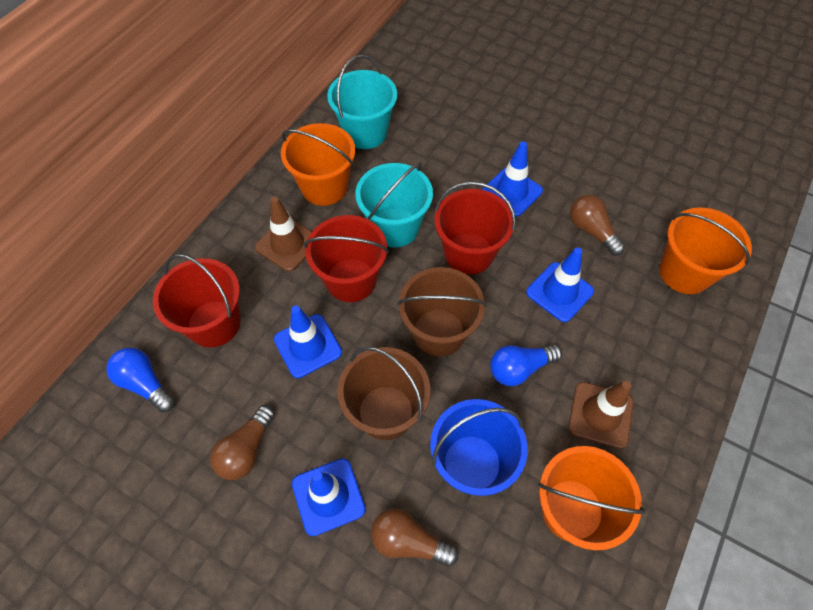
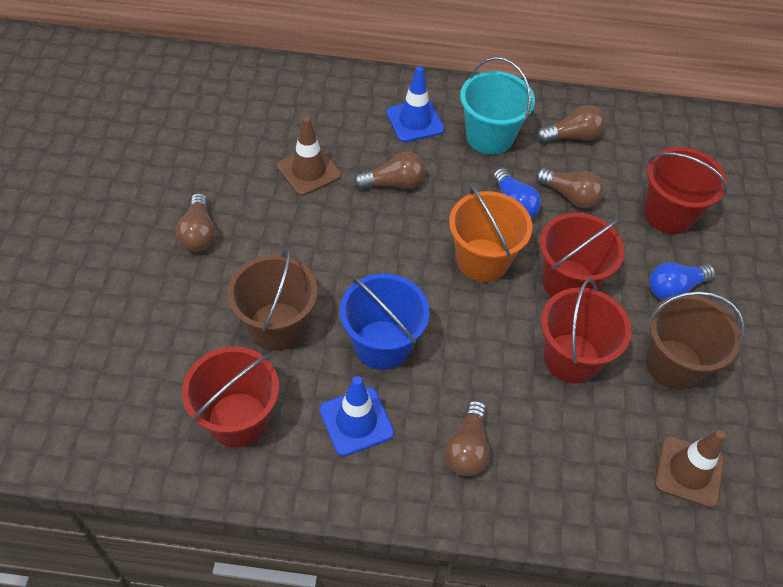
blue traffic cone: [274,305,342,378] [292,458,366,536] [482,141,543,217] [526,247,594,322] = 4 -> [320,376,394,456] [386,66,444,142] = 2
brown light bulb: [210,405,275,480] [371,509,459,567] [570,195,625,256] = 3 -> [176,193,216,252] [354,152,425,189] [444,400,490,476] [536,168,604,208] [537,105,605,143] = 5
orange bucket: [281,123,355,206] [538,446,646,551] [659,208,752,294] = 3 -> [449,185,532,282] = 1
red bucket: [153,254,241,348] [304,215,389,302] [435,181,516,275] = 3 -> [182,346,279,448] [540,213,625,297] [541,278,631,384] [644,147,728,234] = 4
turquoise bucket: [327,55,397,149] [355,162,433,247] = 2 -> [460,57,535,155] = 1

